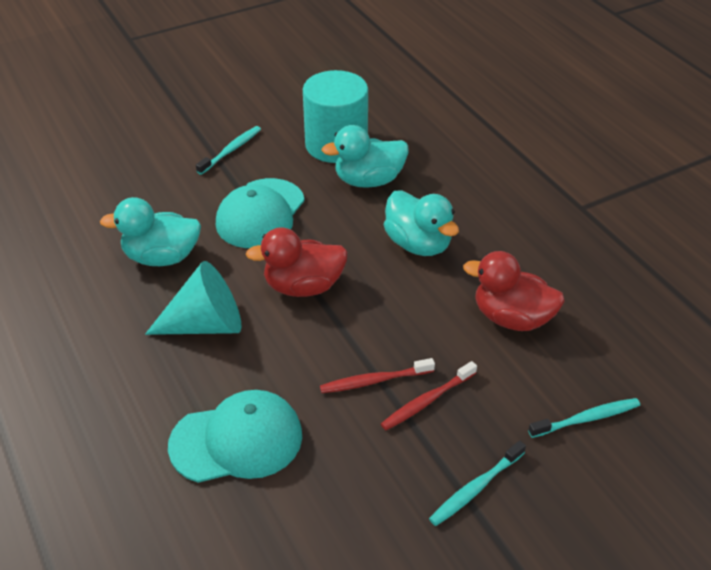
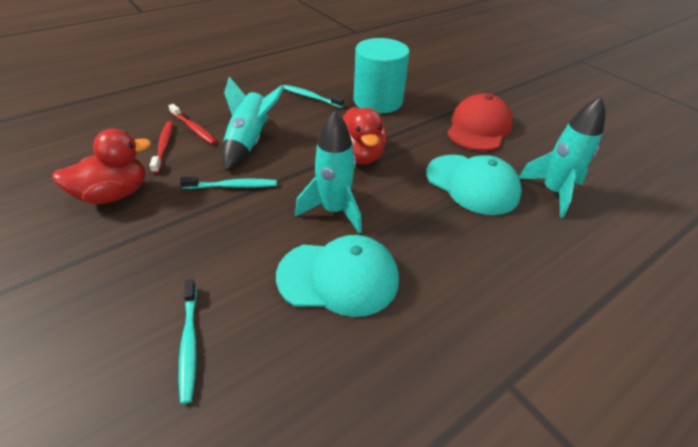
red cap: none = 0 -> [447,93,513,151] = 1
turquoise cone: [145,261,241,335] = 1 -> none = 0
turquoise duck: [100,197,201,266] [321,125,408,188] [384,190,459,256] = 3 -> none = 0
turquoise rocket: none = 0 -> [222,77,285,171] [295,110,362,233] [519,96,606,218] = 3

